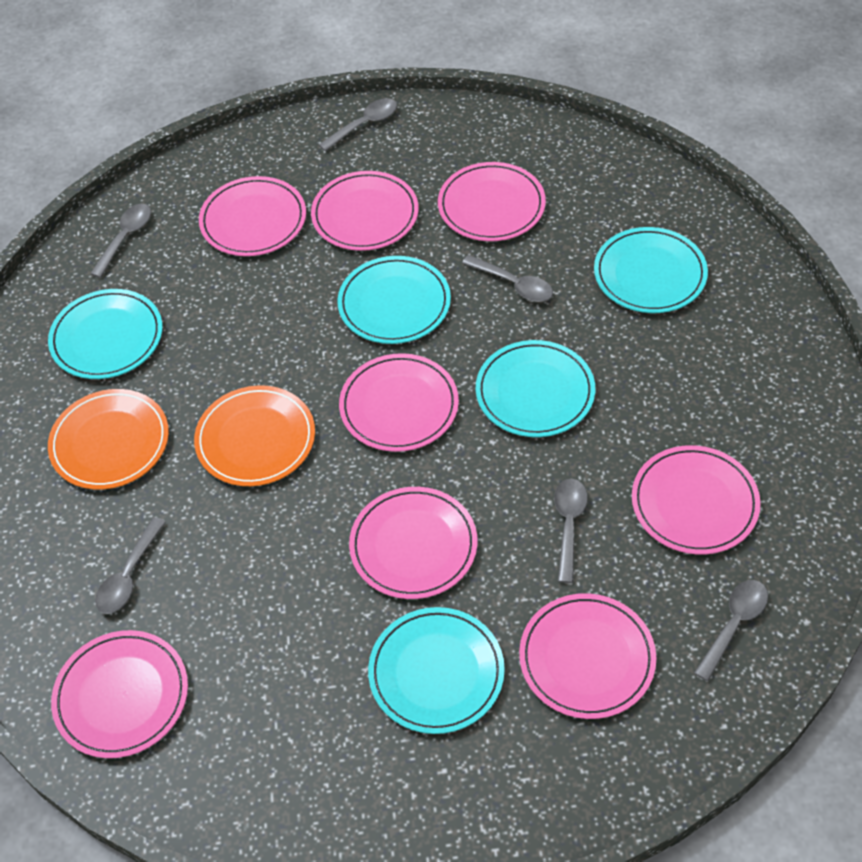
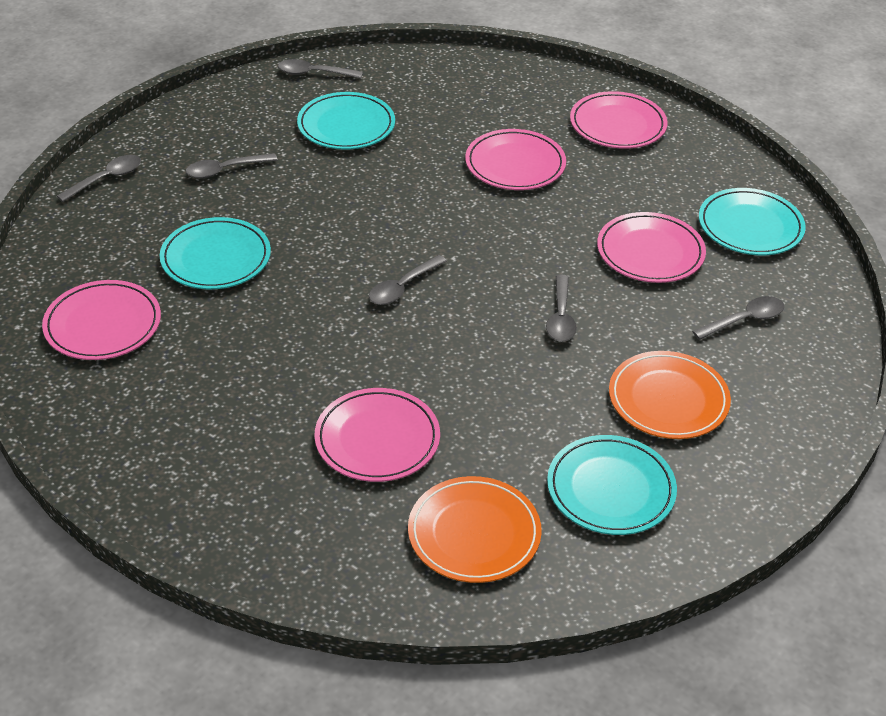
pink plate: [51,630,188,758] [199,176,306,256] [311,171,419,251] [339,353,459,452] [349,487,477,599] [438,162,546,241] [519,593,656,719] [632,445,761,554] = 8 -> [42,280,161,360] [314,388,440,482] [465,129,566,190] [570,91,668,149] [597,212,706,283] = 5
turquoise plate: [48,289,163,379] [337,256,451,344] [368,607,505,734] [476,340,595,437] [594,227,708,313] = 5 -> [160,217,271,289] [297,92,395,150] [547,435,677,535] [699,188,806,255] = 4

